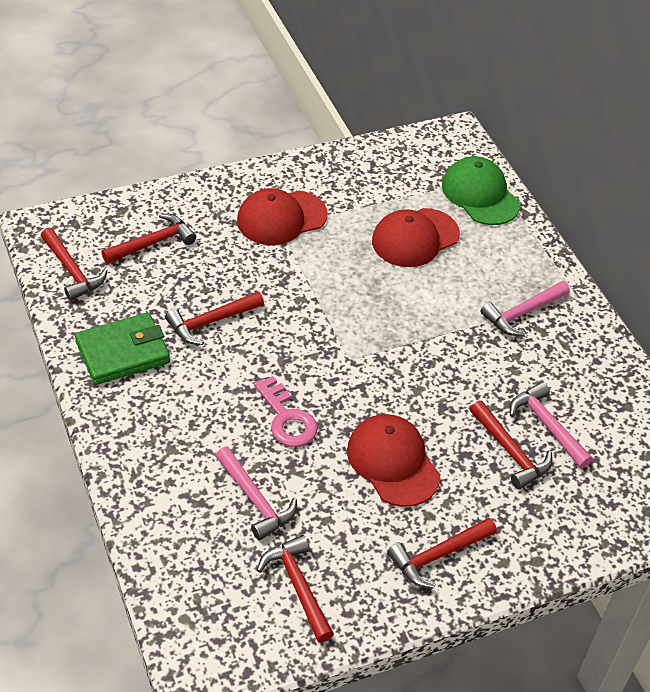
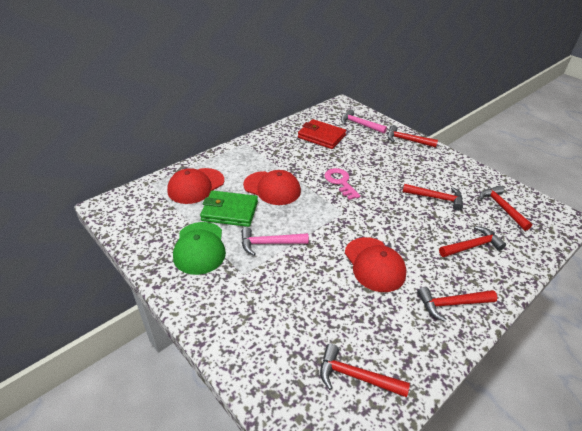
pink hammer: [215,447,297,540] [480,281,570,336] [510,382,593,468] = 3 -> [241,227,309,256] [341,109,387,134] = 2
red wallet: none = 0 -> [298,119,346,149] = 1

